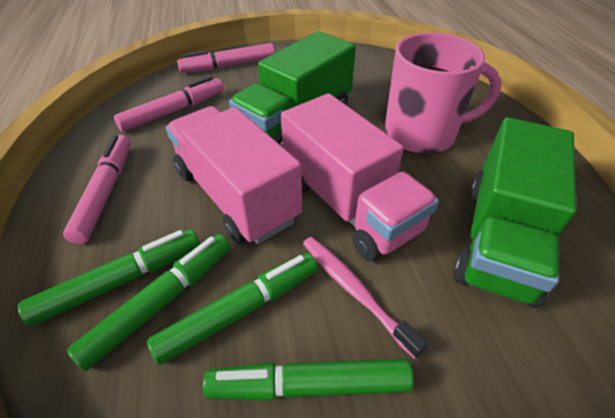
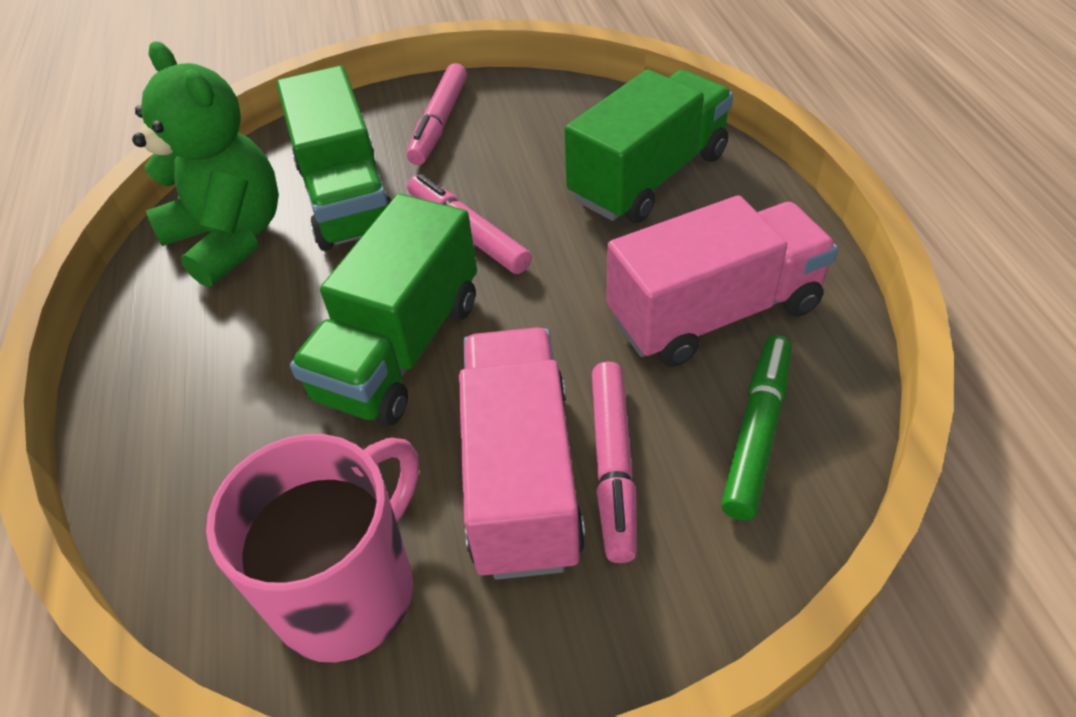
green marker: [18,229,200,326] [67,234,231,371] [147,253,318,365] [203,358,414,401] = 4 -> [721,335,792,521] = 1
green teddy bear: none = 0 -> [132,42,279,287] = 1
green truck: [229,31,356,147] [453,117,577,308] = 2 -> [277,66,392,251] [290,194,477,426] [564,69,733,223] = 3
pink toothbrush: [303,237,428,359] = 1 -> none = 0

